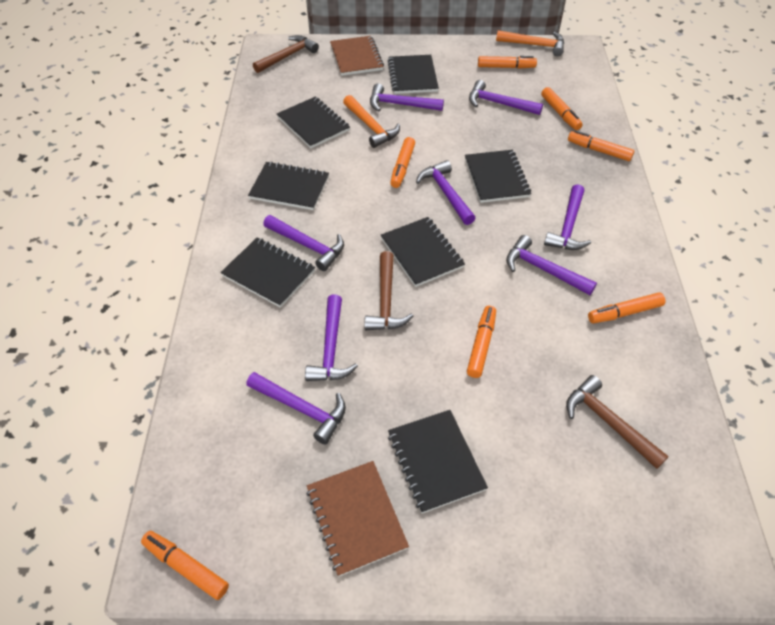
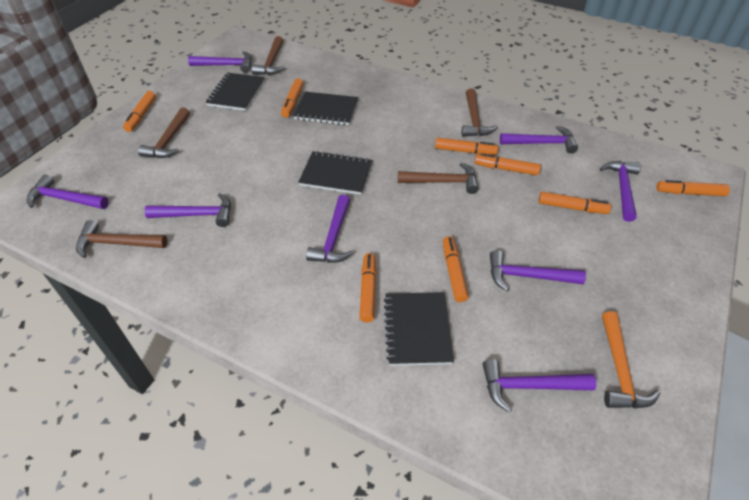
black notebook: [220,238,315,308] [248,161,329,210] [277,97,350,148] [381,217,465,287] [388,55,439,94] [388,410,488,513] [465,150,531,203] = 7 -> [206,73,265,111] [293,92,358,125] [298,151,372,195] [384,292,454,366] = 4
brown hammer: [253,35,319,73] [364,251,413,330] [566,375,669,469] = 3 -> [76,220,167,258] [138,108,190,158] [252,36,285,75] [398,163,479,194] [462,89,497,137] = 5
brown notebook: [307,461,409,576] [330,36,384,76] = 2 -> none = 0
orange hammer: [343,95,400,148] [496,30,564,56] = 2 -> [602,311,660,408] = 1
orange marker: [141,531,229,600] [390,137,415,188] [467,306,496,378] [478,56,537,69] [541,87,583,130] [568,130,635,161] [588,292,665,323] = 7 -> [123,91,156,132] [281,78,304,118] [359,253,376,322] [435,138,498,155] [443,236,469,302] [475,153,541,175] [539,192,611,214] [656,180,730,196] = 8

